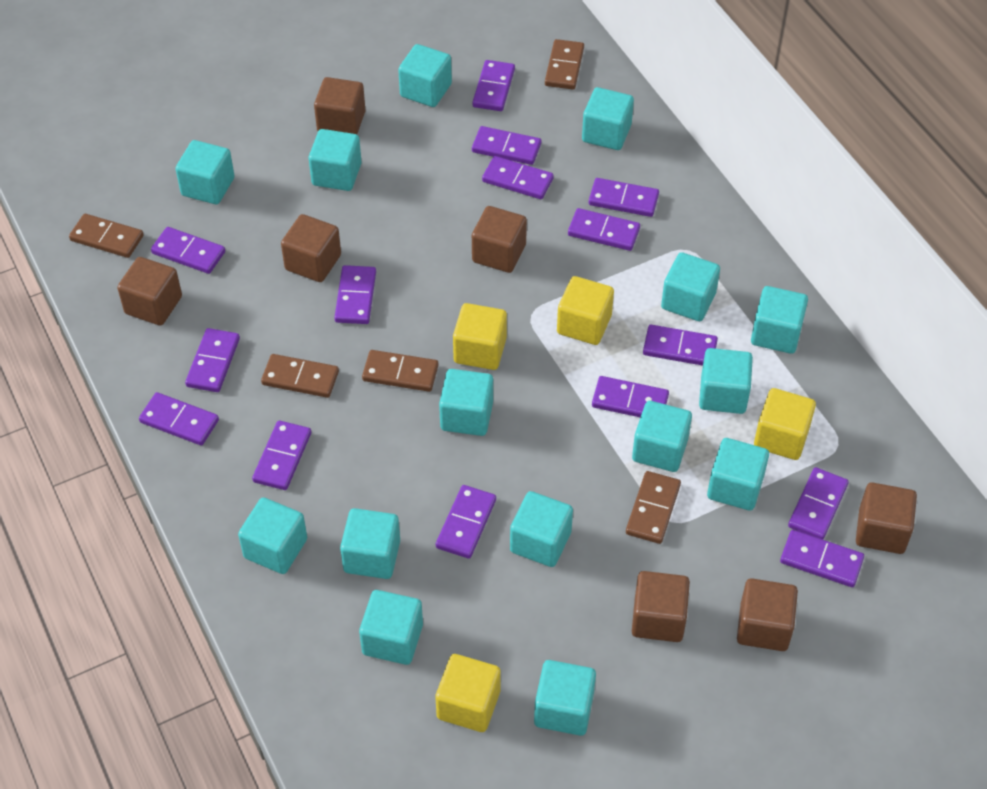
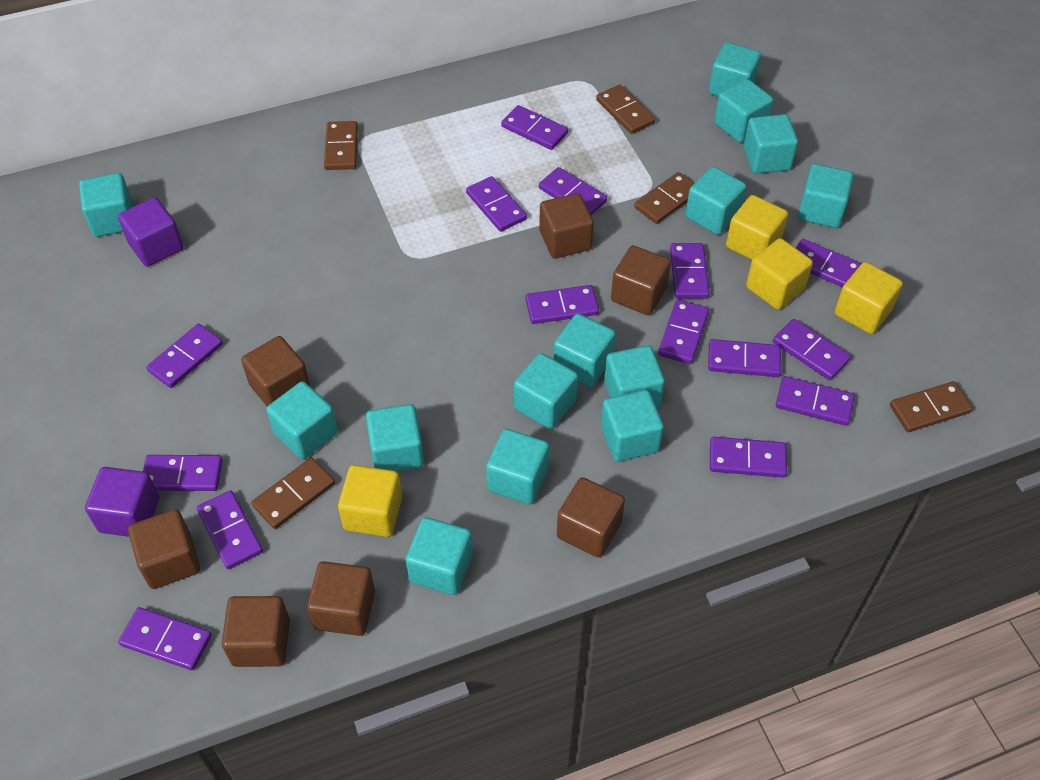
purple cube: none = 0 -> [85,467,159,537] [118,197,183,267] = 2
turquoise cube: [175,140,235,204] [238,498,307,574] [309,129,362,191] [340,508,400,579] [359,590,423,665] [398,44,452,107] [439,369,493,436] [510,491,573,567] [534,660,596,736] [582,87,634,150] [632,401,692,472] [661,252,720,321] [699,348,753,414] [707,438,769,511] [751,286,808,354] = 15 -> [79,173,133,237] [266,381,338,459] [366,404,424,472] [406,517,473,595] [486,429,549,504] [514,353,578,429] [553,314,616,387] [601,390,664,462] [604,346,665,408] [685,167,747,235] [709,43,761,96] [714,78,773,143] [744,114,798,174] [798,164,853,228] = 14

